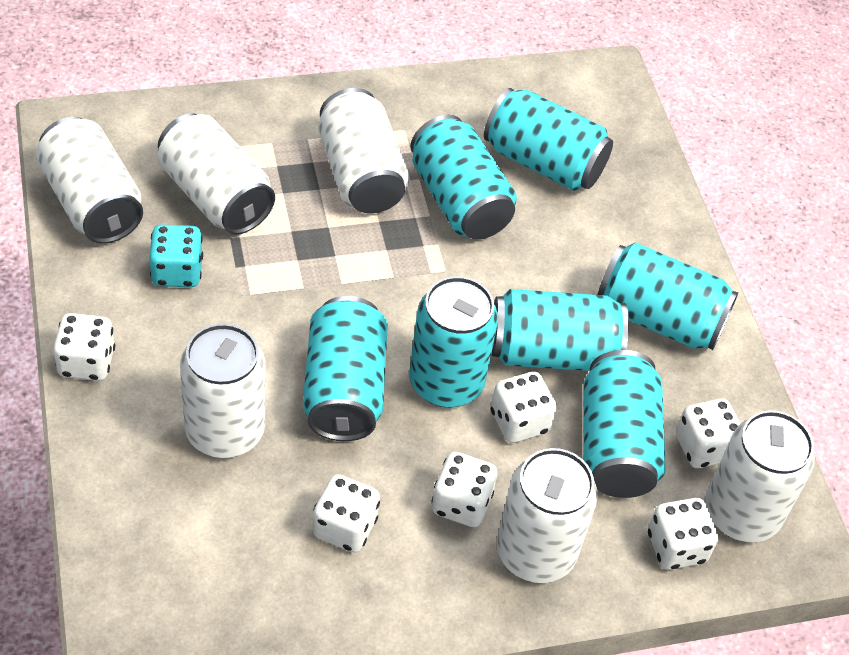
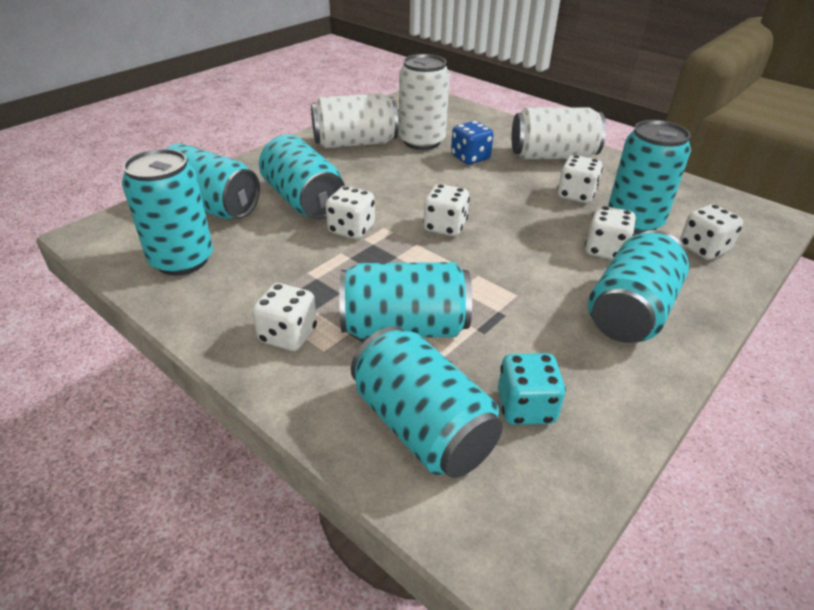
blue dice: none = 0 -> [451,121,494,165] = 1
white can: [36,117,143,244] [158,113,275,235] [180,324,265,458] [318,88,410,213] [497,448,598,583] [705,410,815,542] = 6 -> [311,93,398,148] [399,54,450,150] [512,107,606,159] = 3

